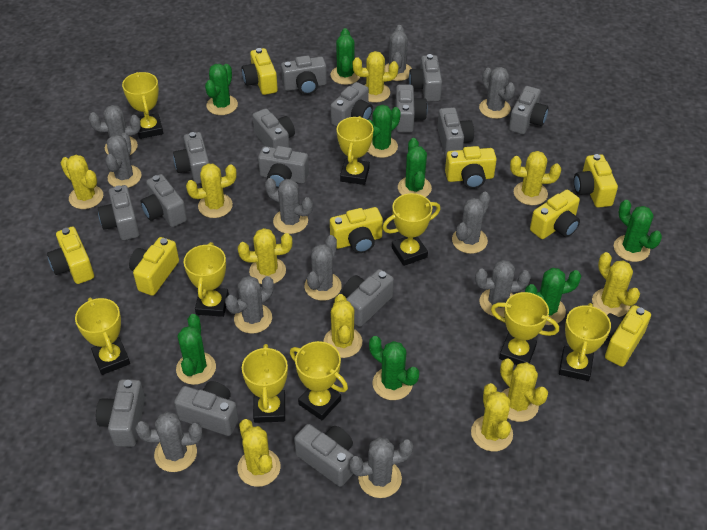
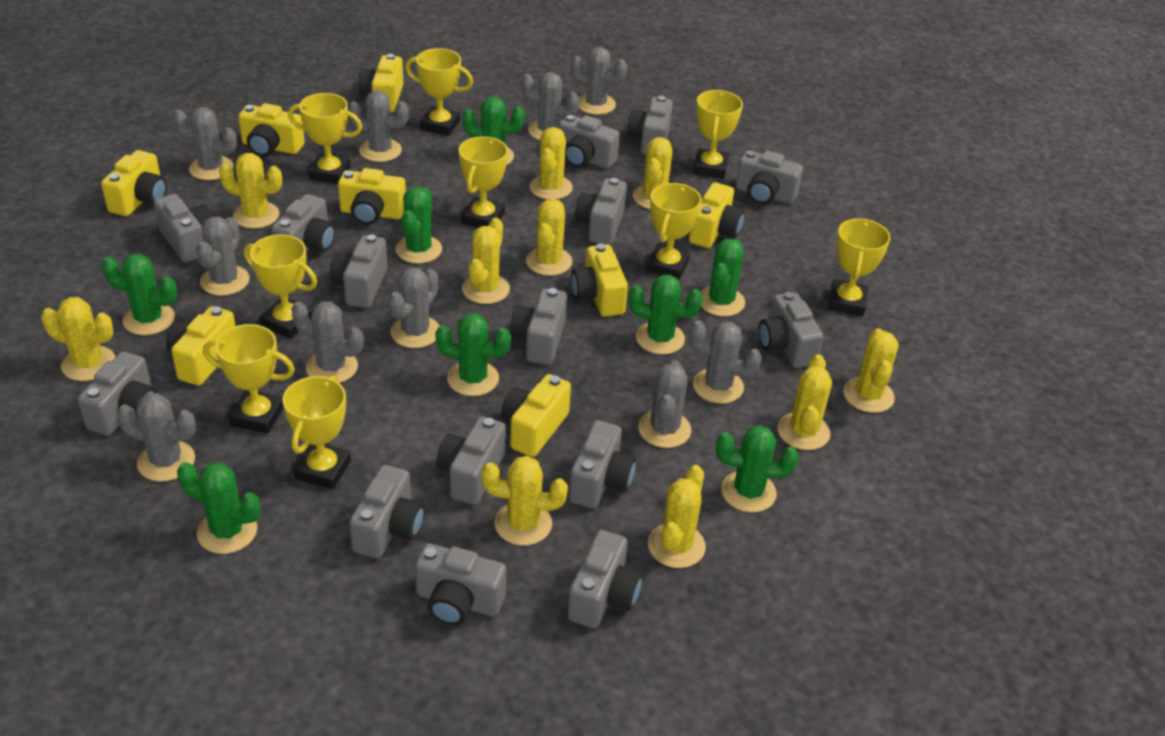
grey cactus: [89,105,141,155] [105,133,142,188] [136,412,202,472] [225,276,274,334] [265,178,313,234] [304,235,342,301] [349,437,413,498] [384,25,412,81] [452,192,490,254] [475,260,531,317] [479,67,515,119] = 11 -> [117,393,196,482] [173,107,237,180] [196,216,250,296] [291,301,364,383] [348,90,409,162] [388,267,439,348] [521,72,579,140] [571,47,627,115] [638,360,691,448] [689,320,762,404] = 10

